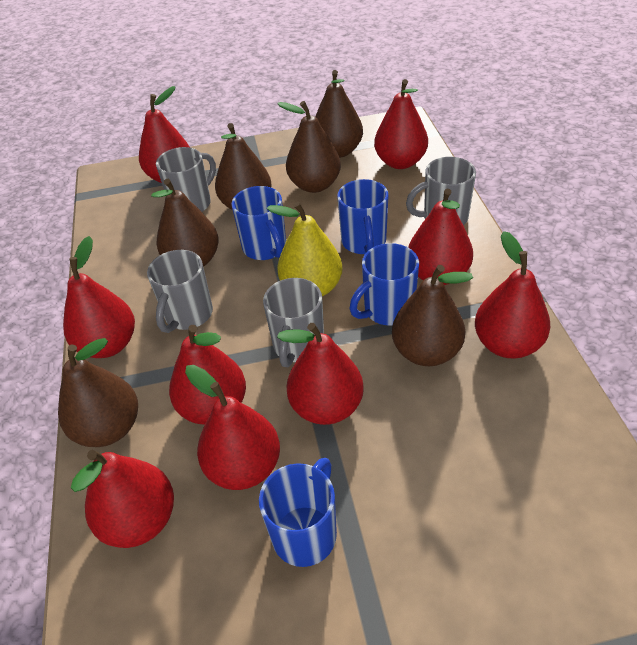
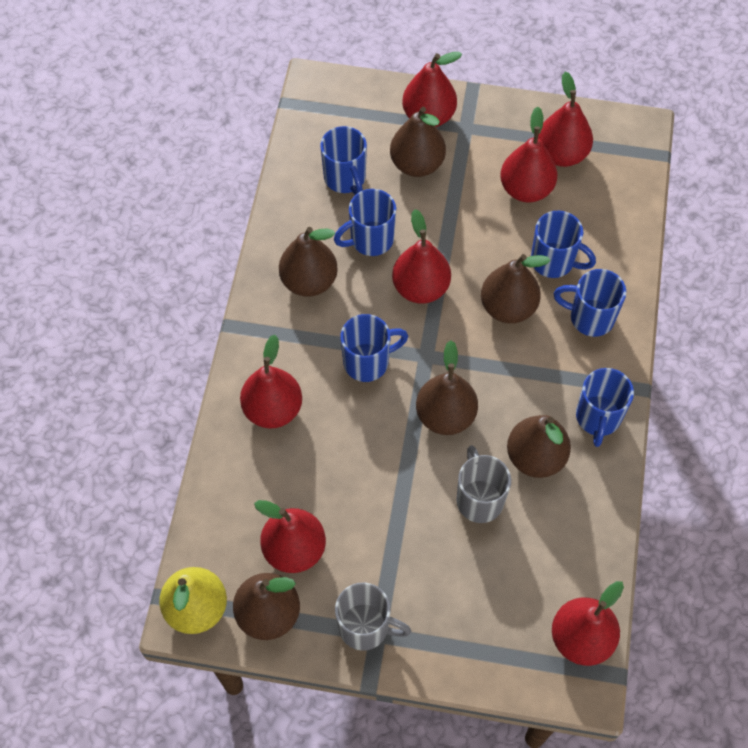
blue mug: [232,186,286,260] [259,458,337,567] [337,179,389,254] [350,243,419,326] = 4 -> [320,126,367,195] [334,189,396,256] [341,314,408,382] [531,211,596,278] [554,269,626,337] [576,368,634,447] = 6
grey mug: [147,250,213,333] [156,147,216,212] [263,278,324,367] [406,157,476,225] = 4 -> [335,583,411,651] [456,445,511,523] = 2
red pear: [63,236,135,358] [71,450,174,548] [139,86,190,183] [169,325,246,425] [185,365,280,490] [277,323,364,425] [374,79,428,169] [408,189,473,285] [475,231,550,358] = 9 -> [240,335,302,429] [254,500,326,573] [392,209,451,303] [402,52,462,127] [500,107,557,202] [538,71,593,167] [552,581,624,666] = 7

